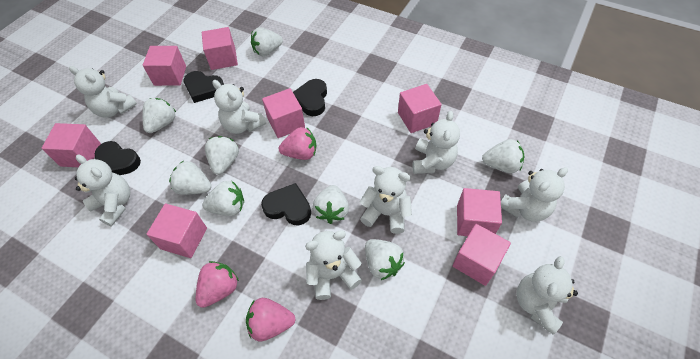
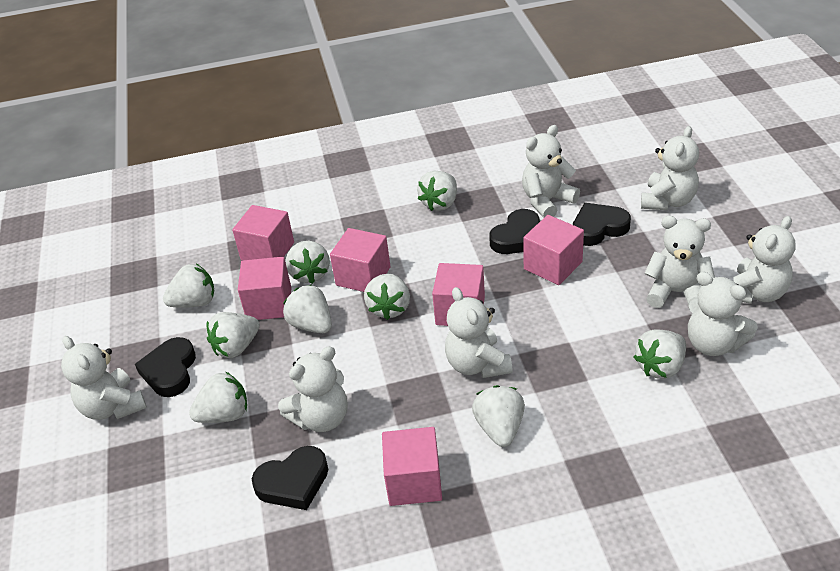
pink cube: [42,123,101,167] [143,46,186,86] [146,203,207,258] [202,27,238,70] [262,88,305,138] [398,84,442,133] [452,224,511,286] [457,188,502,236] = 8 -> [232,205,294,261] [238,257,292,320] [330,228,391,292] [382,427,442,506] [432,263,485,326] [523,215,584,285] = 6
pink strawberry: [196,261,239,308] [246,298,296,341] [279,127,316,160] = 3 -> none = 0
white strawberry: [142,98,176,133] [169,161,211,195] [202,181,244,216] [205,136,239,175] [251,27,283,56] [313,185,349,224] [365,239,405,280] [482,139,525,173] = 8 -> [163,264,214,308] [189,372,247,423] [207,312,260,358] [283,284,332,333] [286,241,330,284] [364,274,410,320] [417,171,457,211] [472,385,525,447] [634,329,686,379] = 9

